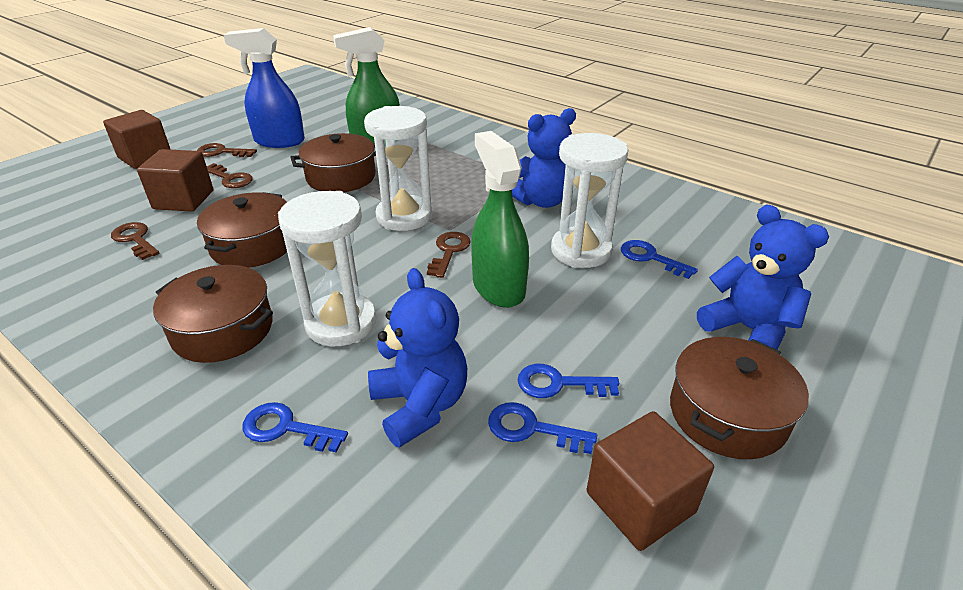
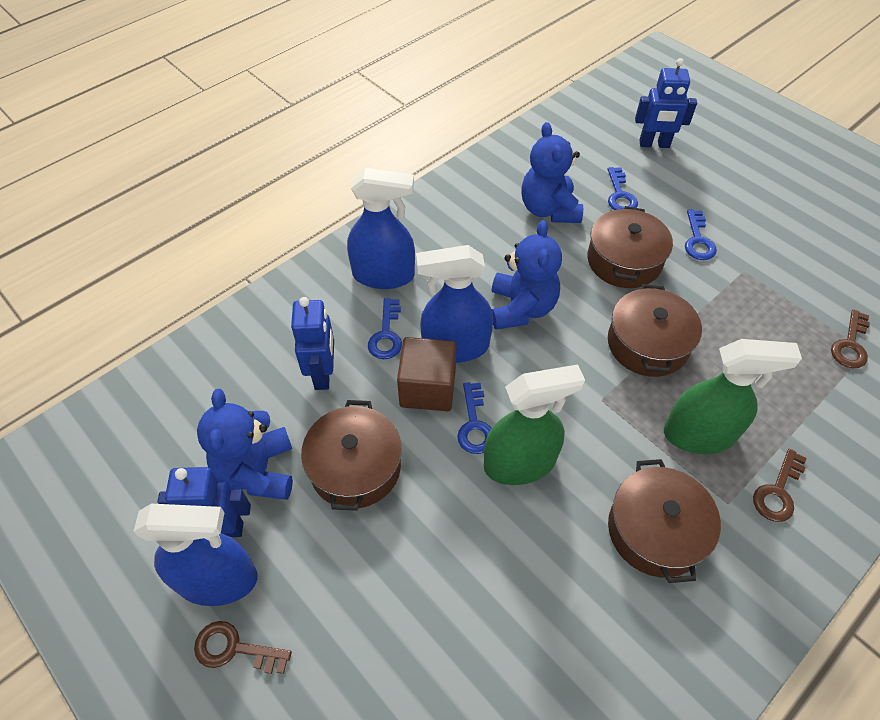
blue robot: none = 0 -> [157,467,251,537] [291,297,334,390] [635,58,697,148] = 3
blue spray bottle: [224,28,305,148] = 1 -> [133,504,258,606] [347,168,415,289] [416,245,493,363] = 3
brown cube: [103,110,171,169] [137,149,213,212] [587,411,714,551] = 3 -> [397,337,456,411] = 1
brown key: [111,222,159,260] [197,143,257,157] [207,163,253,188] [427,232,471,278] = 4 -> [194,621,292,674] [753,449,807,522] [831,309,870,368] = 3
white hourglass: [278,191,377,346] [364,106,432,231] [551,133,628,268] = 3 -> none = 0

